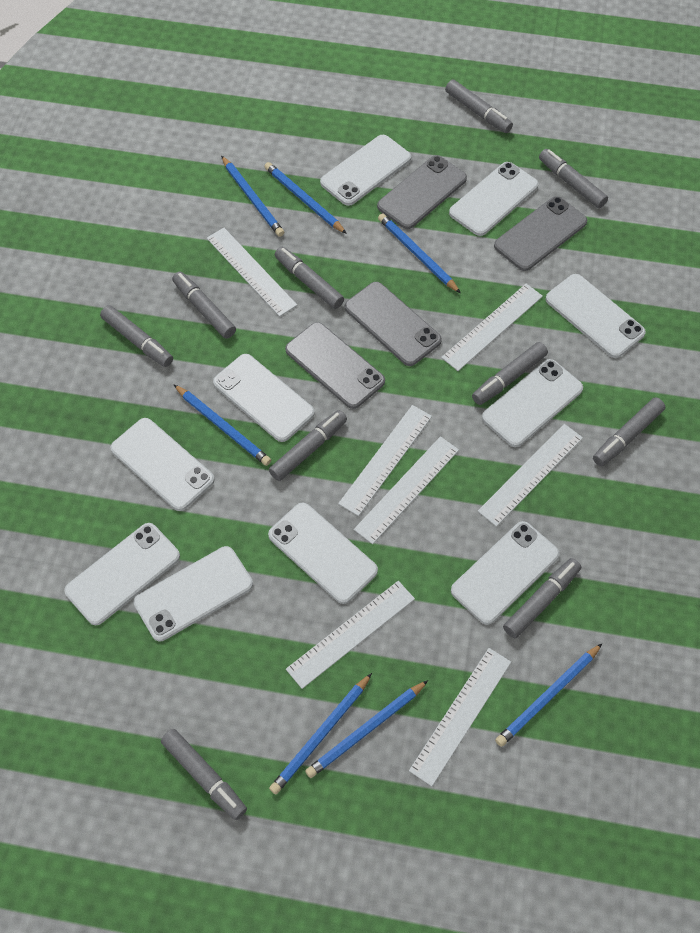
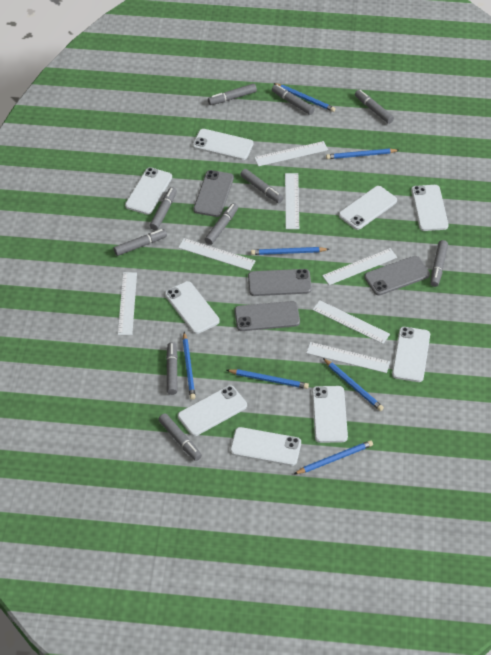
white phone: [64,523,180,625] [111,418,215,511] [134,546,253,641] [213,354,315,442] [268,502,378,604] [320,135,411,206] [449,162,539,236] [451,521,559,625] [482,359,583,447] [546,274,646,358] = 10 -> [125,167,172,215] [165,281,220,334] [178,385,247,436] [193,129,253,160] [230,427,301,466] [312,386,348,443] [339,186,397,230] [392,327,430,382] [411,185,449,231] = 9

